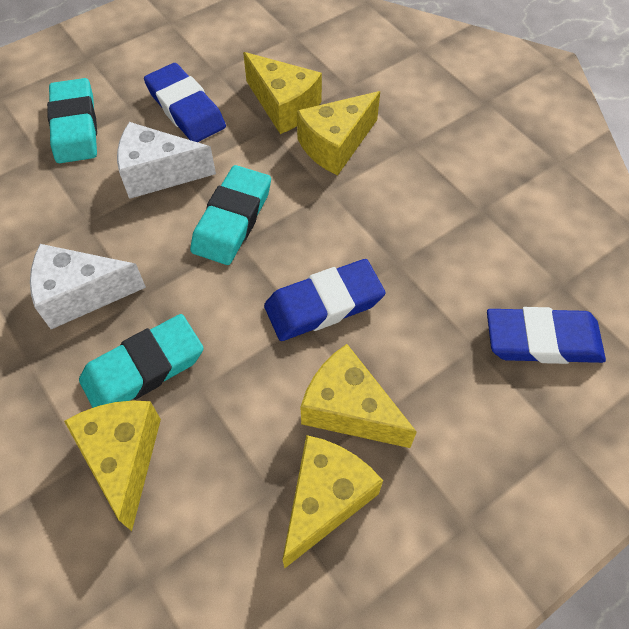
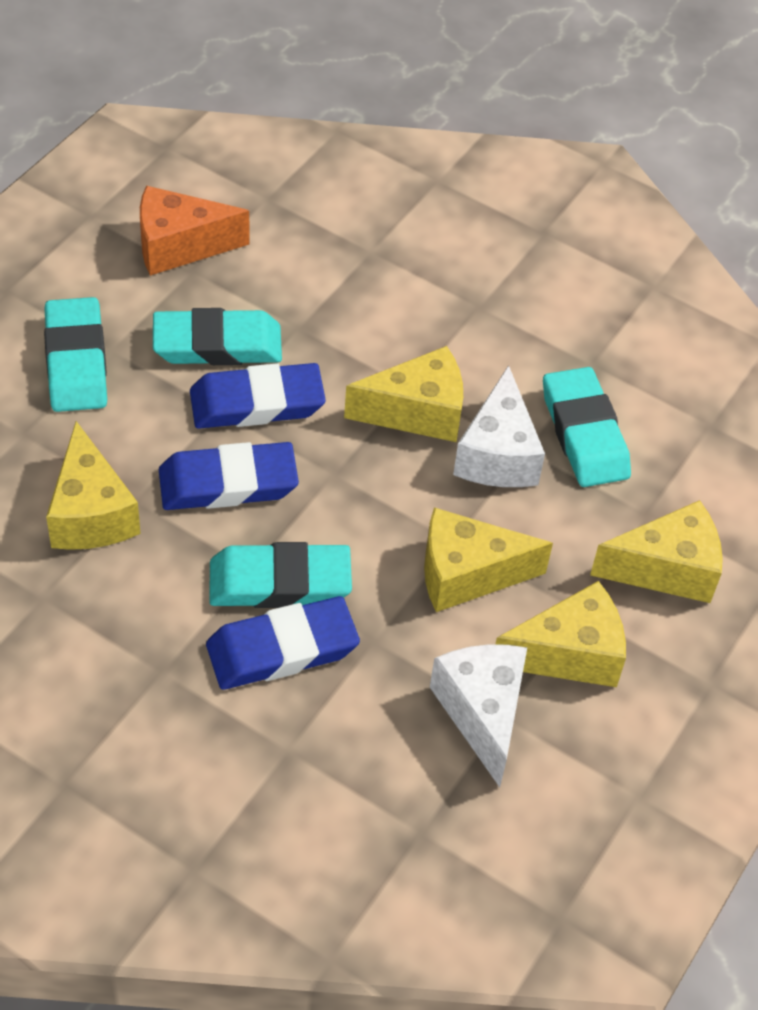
orange cheese: none = 0 -> [140,186,249,276] = 1
turquoise eraser: [47,78,97,163] [79,314,204,408] [190,165,271,265] = 3 -> [44,297,107,412] [153,308,282,365] [209,542,352,608] [543,367,631,487] = 4

